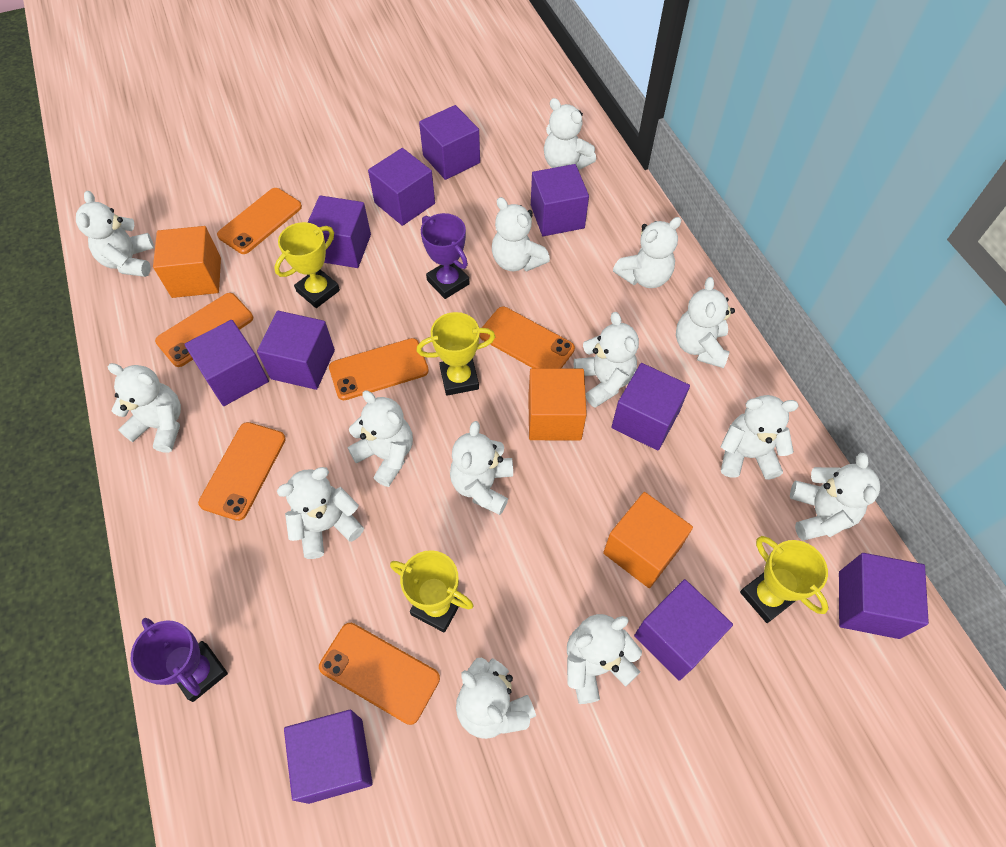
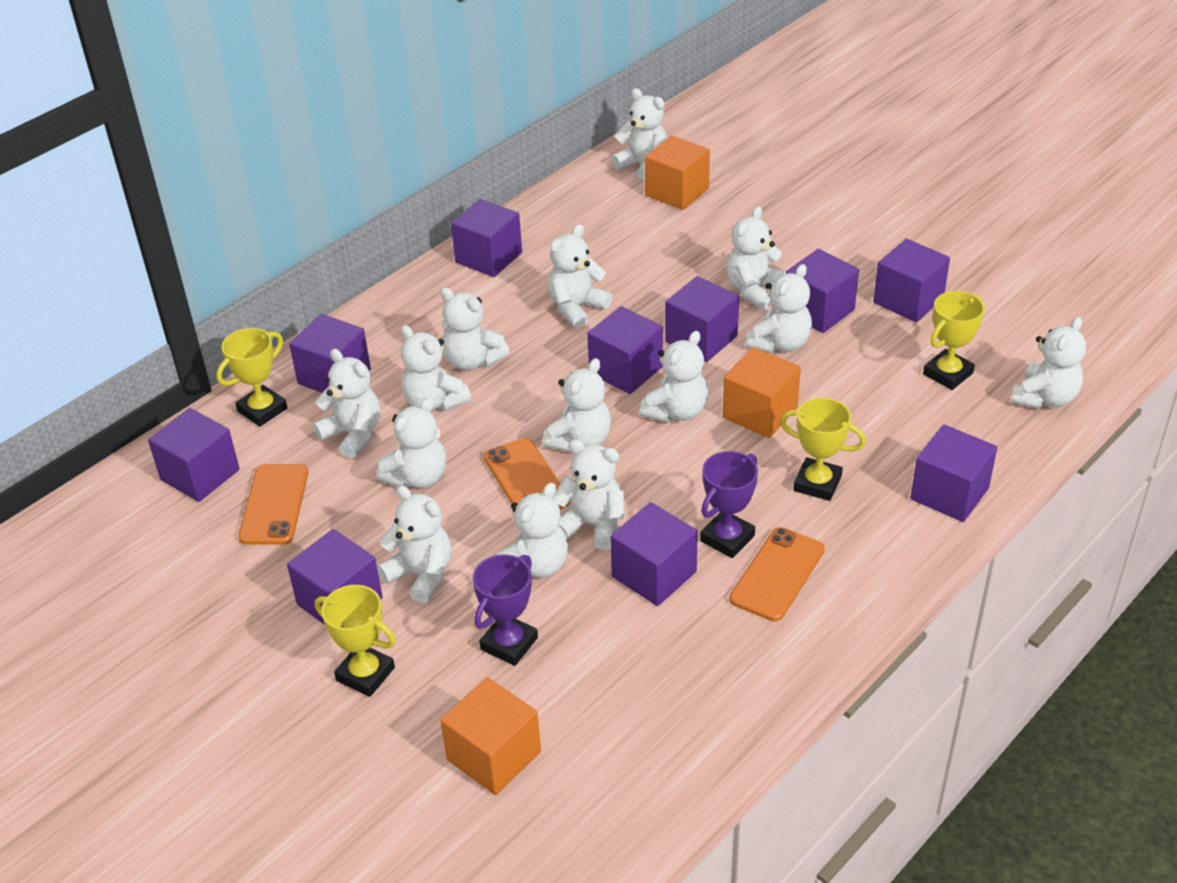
orange phone: [155,293,253,367] [198,422,286,521] [217,188,302,254] [319,623,440,725] [329,338,429,400] [480,307,575,369] = 6 -> [238,464,308,545] [484,438,570,510] [729,527,825,621] = 3

